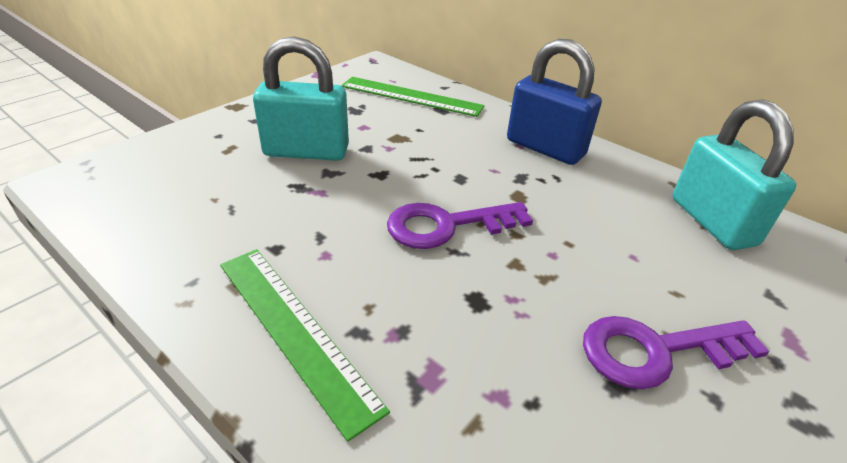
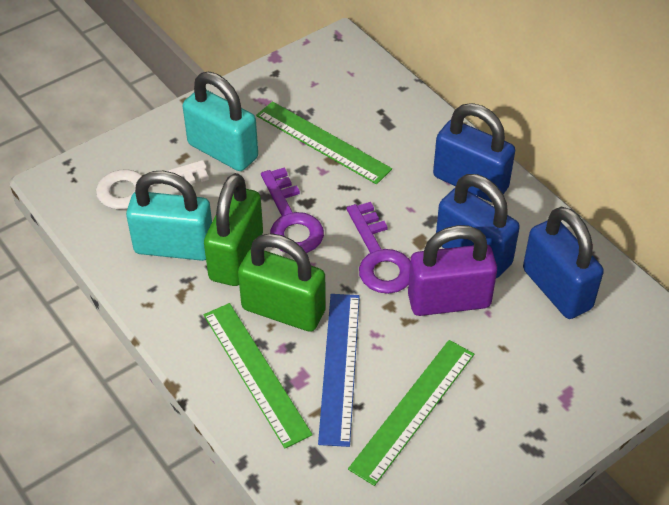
blue padlock: [507,39,602,165] = 1 -> [433,103,515,202] [436,174,520,278] [523,206,604,319] = 3
blue ruler: none = 0 -> [318,294,360,447] = 1
green padlock: none = 0 -> [204,173,263,286] [238,233,326,332] = 2
green ruler: [220,249,390,442] [341,77,484,117] = 2 -> [204,303,313,449] [256,101,392,184] [348,340,474,486] = 3
purple padlock: none = 0 -> [408,225,497,316] = 1
white key: none = 0 -> [96,160,209,209] = 1

